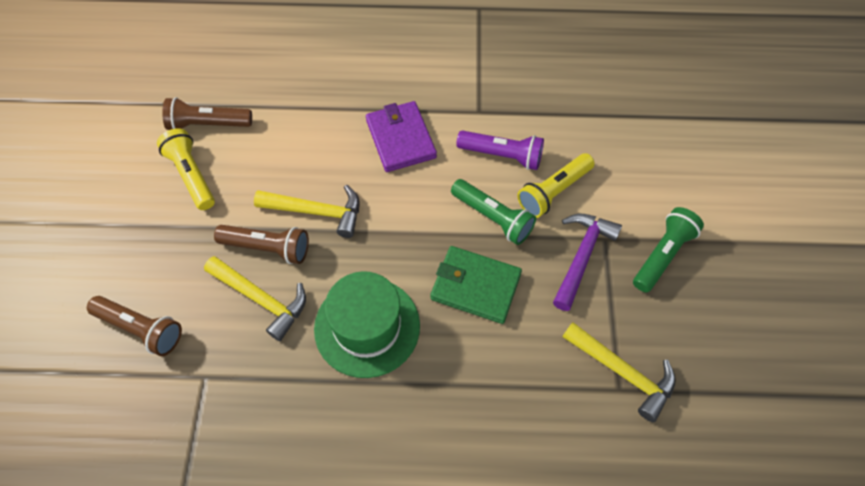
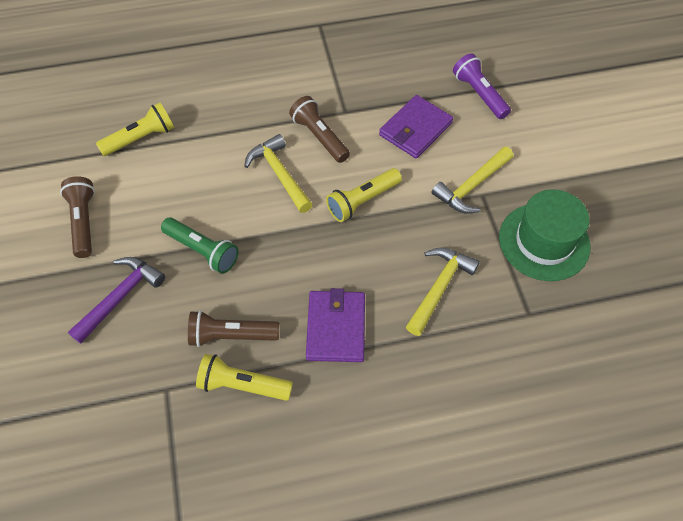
green flashlight: [451,179,536,245] [633,207,704,293] = 2 -> [161,218,239,274] = 1
green wallet: [430,246,522,324] = 1 -> none = 0
purple wallet: [366,101,437,172] = 1 -> [306,288,365,362] [379,95,453,158] = 2
yellow flashlight: [157,128,215,210] [517,153,595,218] = 2 -> [96,103,174,156] [196,354,293,401] [326,168,402,222] = 3

